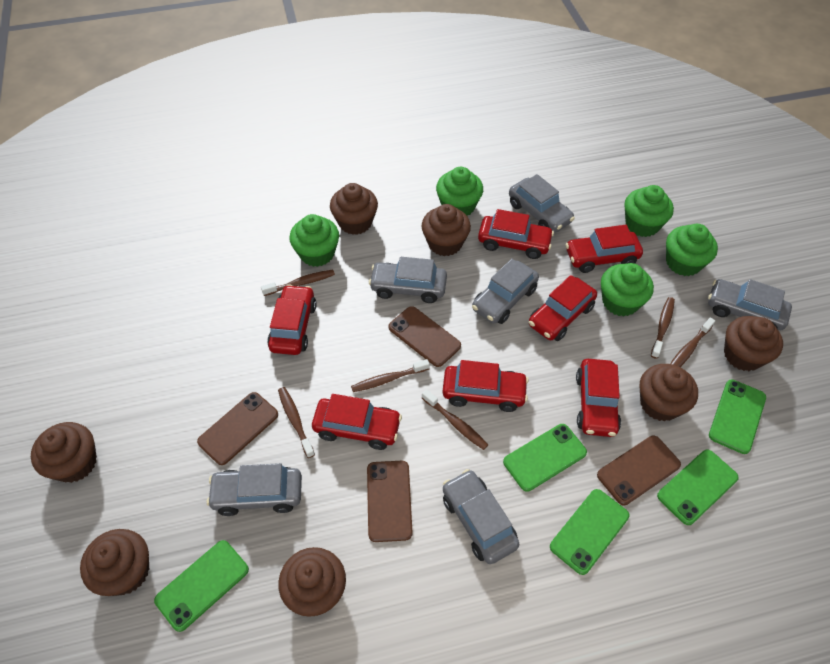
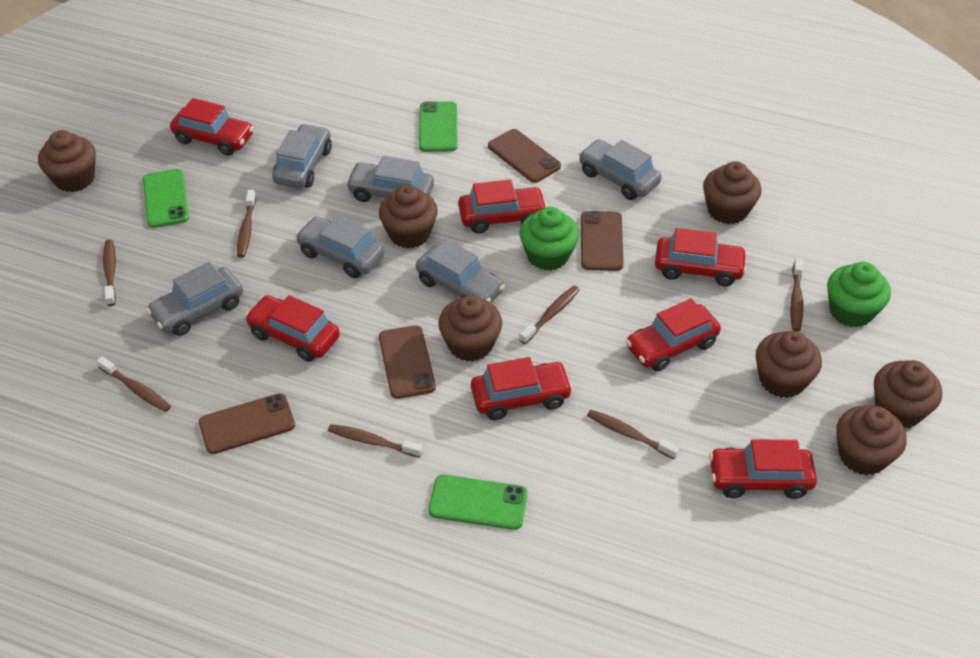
brown toothbrush: [261,270,335,296] [278,387,315,458] [351,359,430,392] [422,389,488,450] [651,297,675,359] [670,317,715,367] = 6 -> [97,356,171,412] [103,240,116,306] [237,190,256,258] [328,424,423,458] [519,286,580,344] [587,410,679,459] [790,258,803,331] = 7
green cupcake: [289,214,339,267] [436,167,483,216] [601,263,654,317] [624,185,674,237] [666,224,718,276] = 5 -> [519,207,579,271] [827,262,891,328] = 2
green phone: [154,540,249,632] [503,424,587,492] [550,489,629,575] [657,449,739,525] [709,380,766,454] = 5 -> [143,169,189,228] [419,101,457,152] [428,475,528,530] = 3

